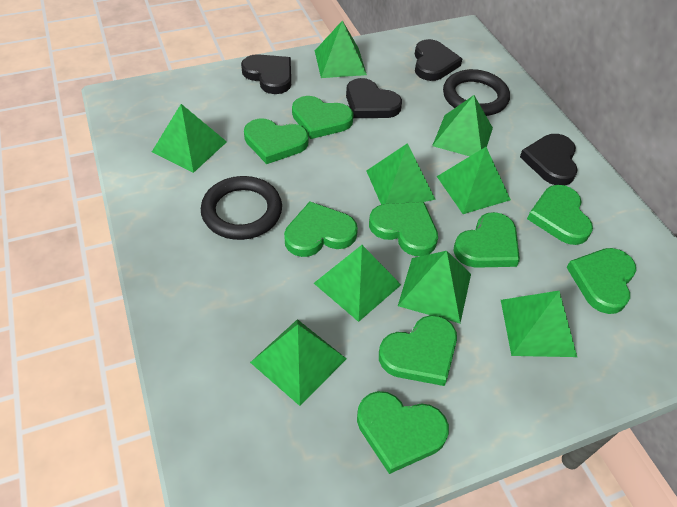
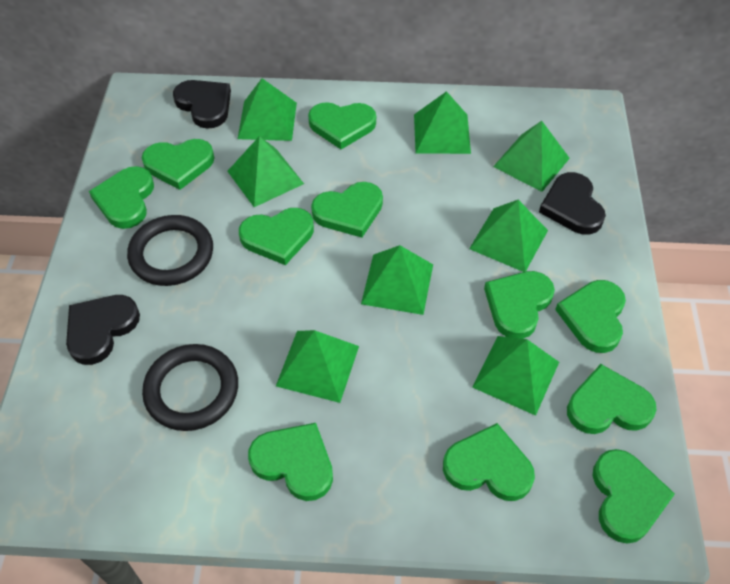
black heart: [241,54,291,94] [346,78,402,118] [415,39,462,81] [520,134,578,185] = 4 -> [66,295,140,365] [173,80,231,129] [539,172,606,235] = 3
green heart: [244,119,309,164] [284,201,358,257] [292,96,354,139] [357,391,449,474] [369,202,438,256] [379,315,457,386] [454,212,520,268] [527,185,593,245] [566,248,636,314] = 9 -> [89,166,154,229] [142,139,215,190] [239,208,314,265] [248,423,333,501] [308,102,376,149] [311,182,383,238] [443,423,535,501] [484,271,555,339] [555,280,626,353] [567,364,656,434] [593,449,675,544] = 11
green pyramid: [152,104,227,173] [250,319,347,406] [314,245,401,322] [315,20,367,78] [366,143,436,205] [398,251,471,323] [432,95,493,156] [437,147,511,214] [501,291,577,357] = 9 -> [227,136,304,207] [238,78,297,141] [276,330,359,403] [361,245,433,315] [414,91,471,154] [469,200,548,272] [472,336,559,416] [493,121,570,192] = 8

